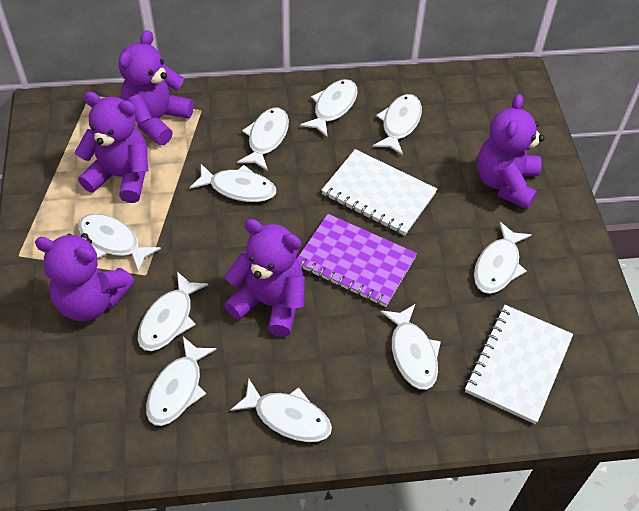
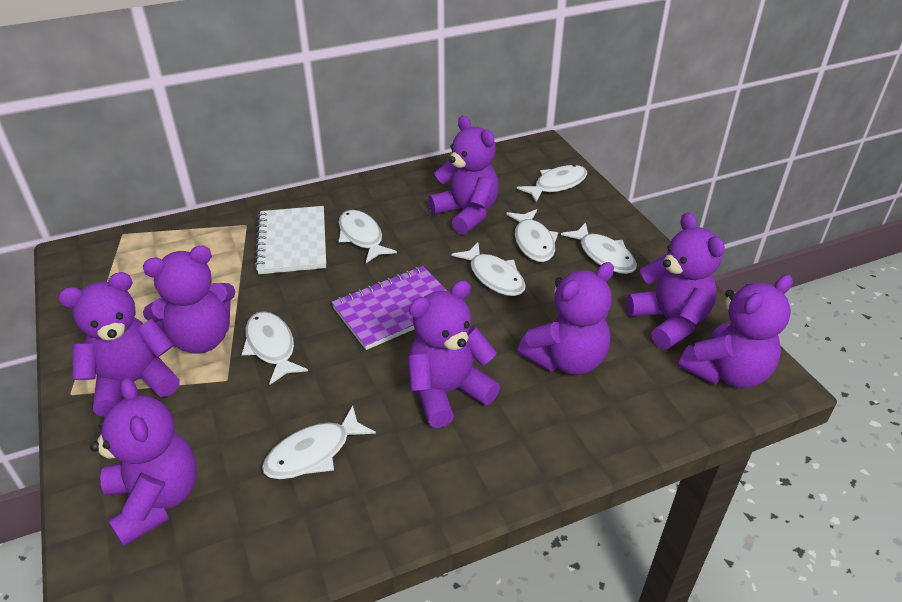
purple teddy bear: [35,233,135,321] [75,92,148,203] [119,30,194,145] [224,219,305,337] [477,94,545,209] = 5 -> [58,272,180,417] [90,378,197,547] [143,245,235,354] [407,280,500,428] [428,116,499,235] [518,262,614,375] [626,212,725,350] [679,274,793,388] = 8
white fish: [78,214,161,273] [138,271,208,351] [146,337,217,426] [190,164,276,202] [231,379,332,442] [237,108,289,171] [300,79,357,138] [373,94,422,155] [381,304,441,390] [474,222,531,294] = 10 -> [242,311,308,385] [262,406,376,479] [338,210,397,263] [451,242,526,296] [506,209,558,262] [517,165,587,203] [561,222,637,274] = 7
white notebook: [321,149,437,236] [465,305,573,424] = 2 -> [254,206,326,274] = 1

